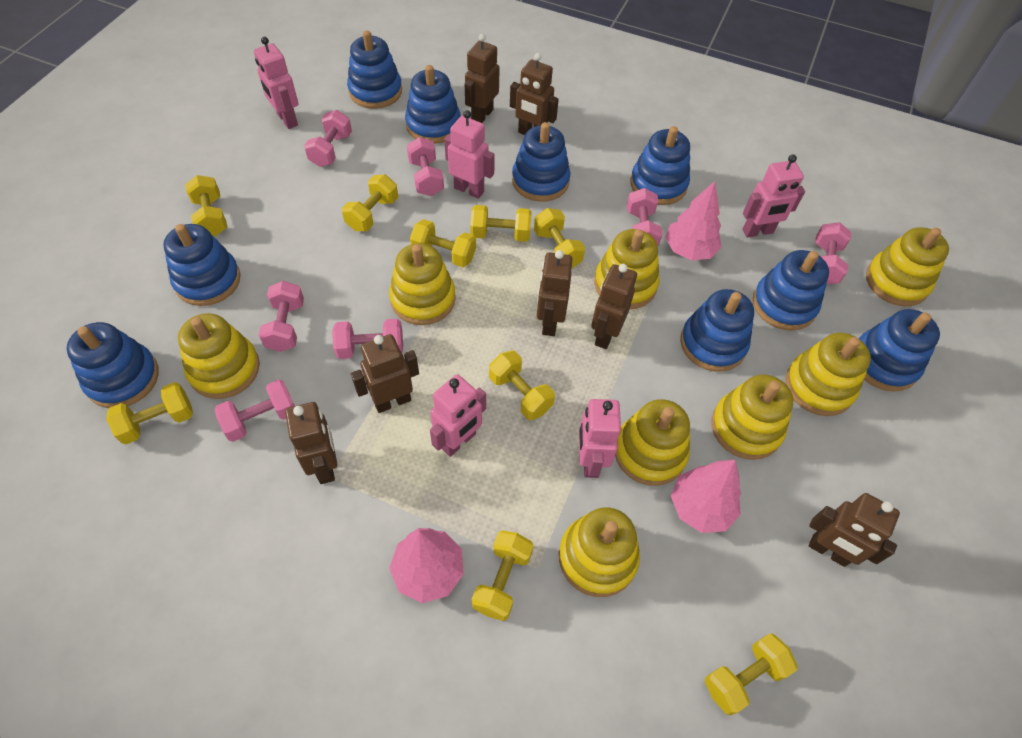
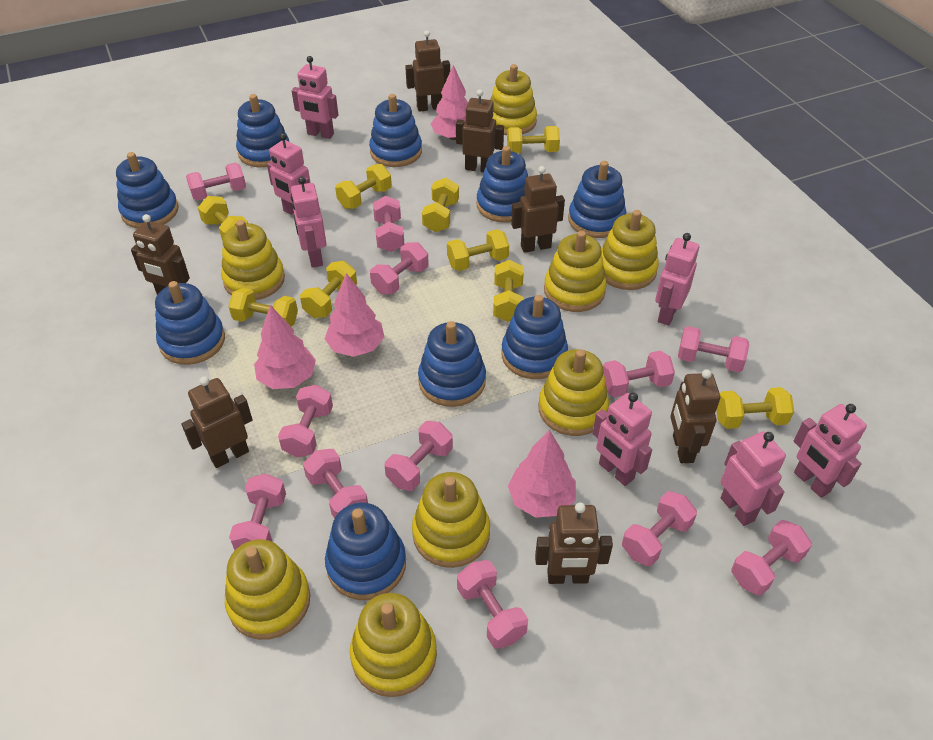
pink dumbbell: [214,379,295,442] [259,281,304,352] [304,110,352,167] [332,319,403,359] [407,137,444,196] [627,188,662,246] [815,222,851,284] = 7 -> [186,163,246,201] [229,474,286,550] [278,385,333,457] [303,449,368,518] [370,242,429,295] [373,196,404,252] [385,421,453,491] [457,560,528,649] [603,351,675,398] [622,491,697,566] [678,326,749,372] [731,520,812,596] = 12
pink robot: [254,37,299,129] [430,375,486,457] [444,110,495,199] [579,399,621,478] [743,155,805,238] = 5 -> [267,133,310,215] [291,176,327,268] [292,56,338,139] [592,393,652,486] [655,233,699,326] [721,431,786,526] [794,404,867,498] = 7
pink tree: [389,528,464,603] [665,181,722,261] [671,460,741,533] = 3 -> [254,305,316,389] [325,273,384,357] [430,65,468,140] [508,430,576,518] = 4

